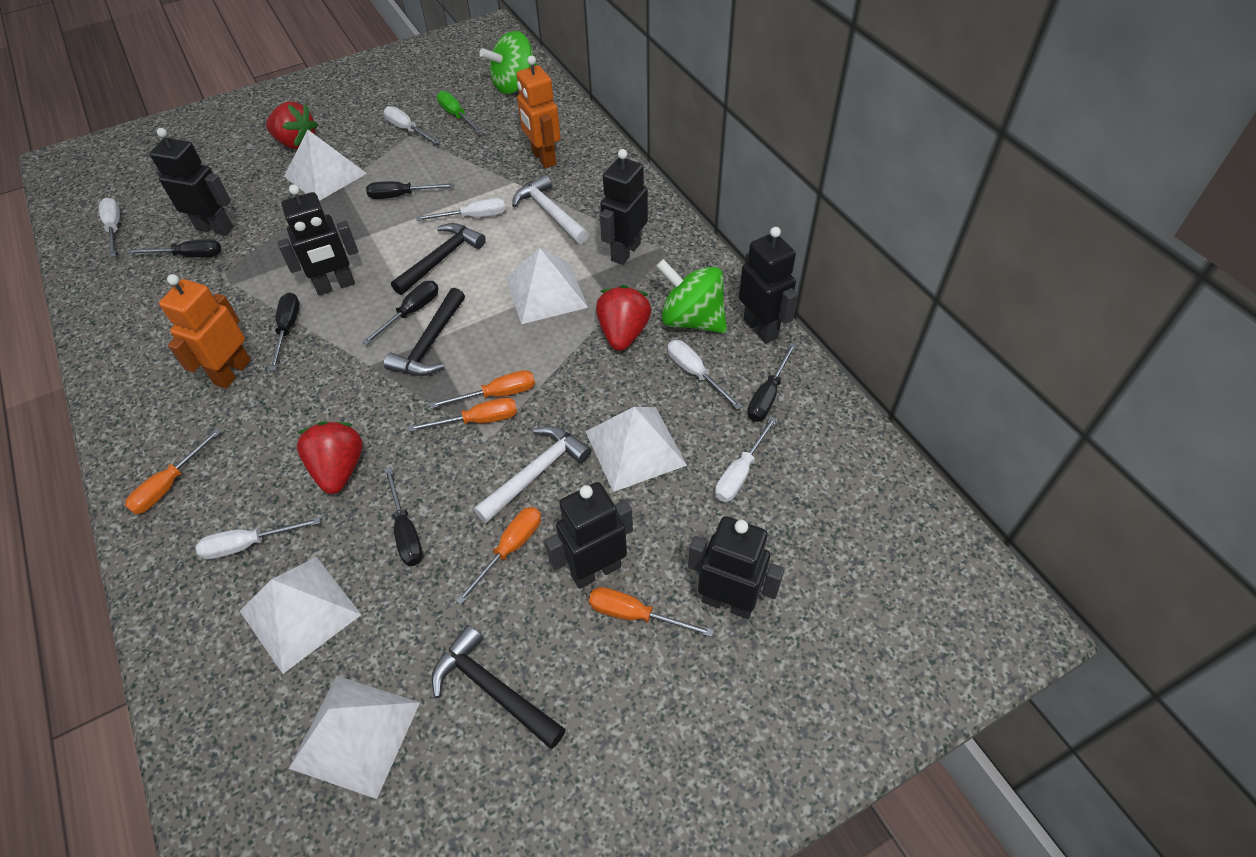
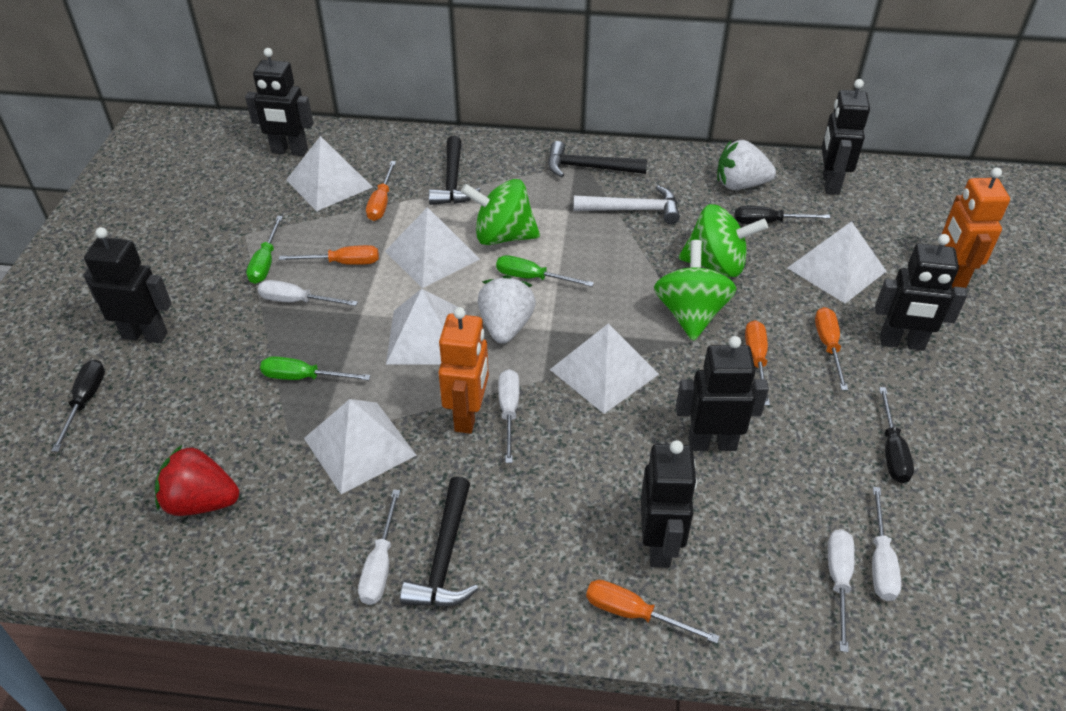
black screwdriver: [127,239,221,258] [270,292,300,371] [362,281,438,345] [366,181,454,199] [384,467,423,566] [748,343,796,422] = 6 -> [51,359,105,452] [735,206,830,224] [879,387,914,483] = 3
green screwdriver: [437,91,482,133] = 1 -> [246,216,283,284] [260,356,371,380] [496,255,594,287] = 3
green spinning top: [479,31,537,94] [656,259,727,333] = 2 -> [461,179,540,245] [654,240,737,341] [679,204,768,277] = 3
red strawberry: [266,101,318,149] [297,421,363,494] [596,285,651,351] = 3 -> [155,445,239,516] = 1
white hammer: [474,426,592,523] [512,175,589,244] = 2 -> [574,185,680,224] = 1
white pyramid: [240,557,362,674] [284,130,367,201] [289,676,420,799] [506,247,588,324] [585,407,687,492] = 5 -> [286,136,372,211] [304,399,416,494] [385,207,480,288] [386,289,467,365] [550,324,659,414] [787,221,886,304] = 6
white screwdriver: [99,198,120,257] [196,517,320,560] [384,106,439,144] [416,198,506,221] [667,340,742,410] [715,416,777,502] = 6 -> [258,280,358,306] [358,489,400,605] [499,369,519,463] [828,529,855,652] [872,487,902,601] = 5
white strawberry: none = 0 -> [478,275,536,344] [717,140,776,190] = 2

